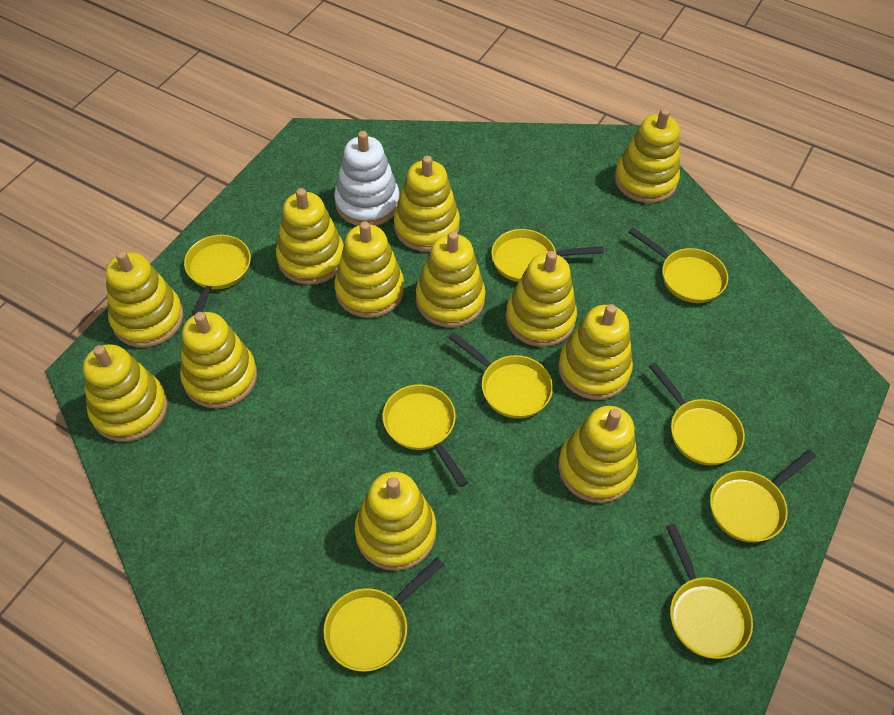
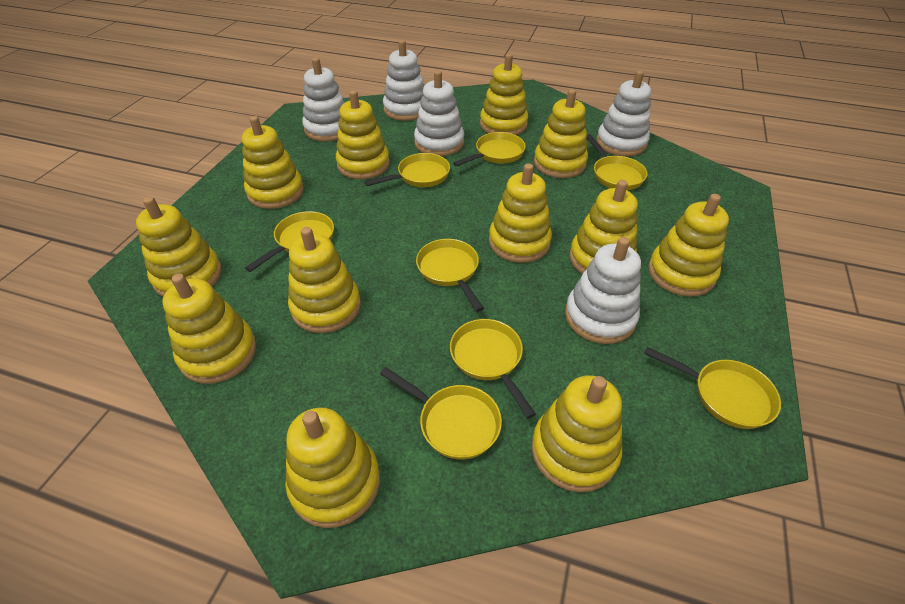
white stacking toy: [334,131,399,226] = 1 -> [302,58,345,141] [383,40,425,121] [414,70,464,156] [565,237,641,344] [596,70,651,156] = 5
yellow pan: [184,235,251,316] [323,558,444,672] [383,384,468,487] [448,332,553,419] [491,229,604,282] [628,227,728,303] [649,362,745,466] [666,524,753,659] [710,449,816,543] = 9 -> [245,211,334,272] [364,153,450,187] [380,367,502,460] [416,239,484,312] [450,319,536,419] [453,132,526,167] [586,134,647,190] [644,347,781,429] = 8

